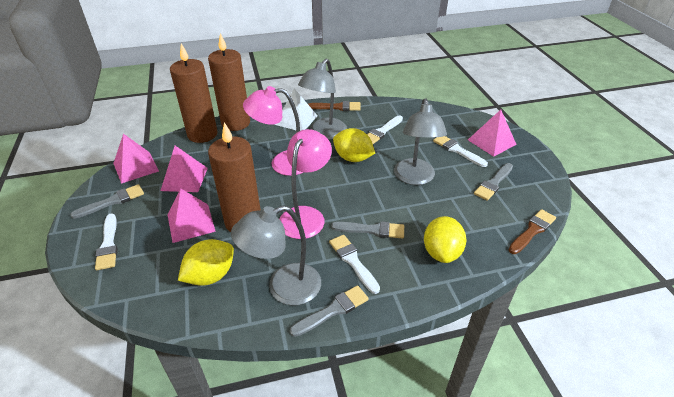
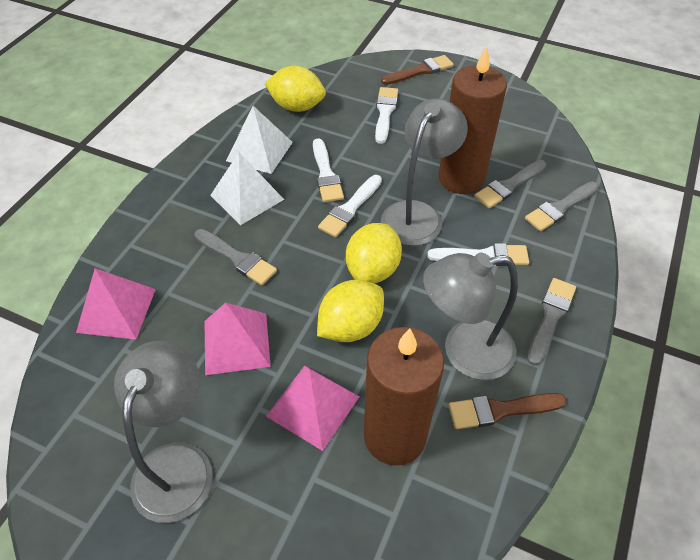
brown candle: [170,44,218,143] [208,33,250,131] [208,122,261,232] = 3 -> [364,327,444,466] [439,46,507,194] = 2
pink lamp: [243,86,304,176] [280,129,332,239] = 2 -> none = 0
pink pyramid: [113,134,159,184] [160,146,208,192] [168,188,216,243] [468,110,517,157] = 4 -> [76,268,156,340] [204,303,271,375] [266,366,359,451] = 3
white pyramid: [275,88,317,131] = 1 -> [210,152,284,225] [226,106,293,174] = 2

